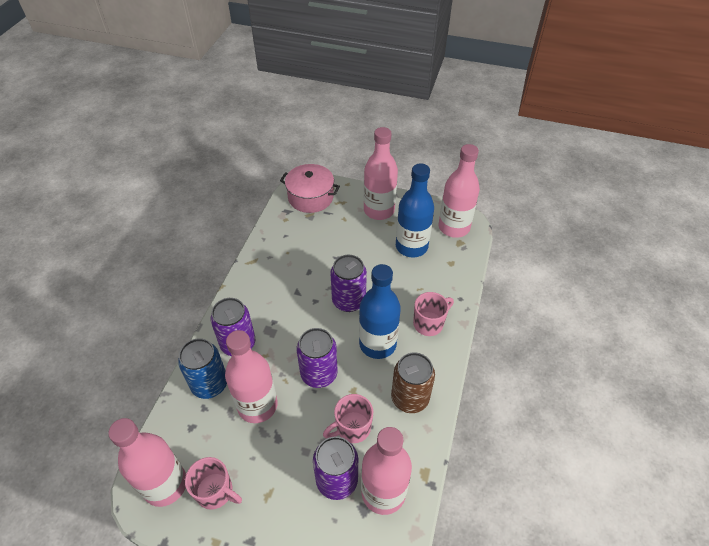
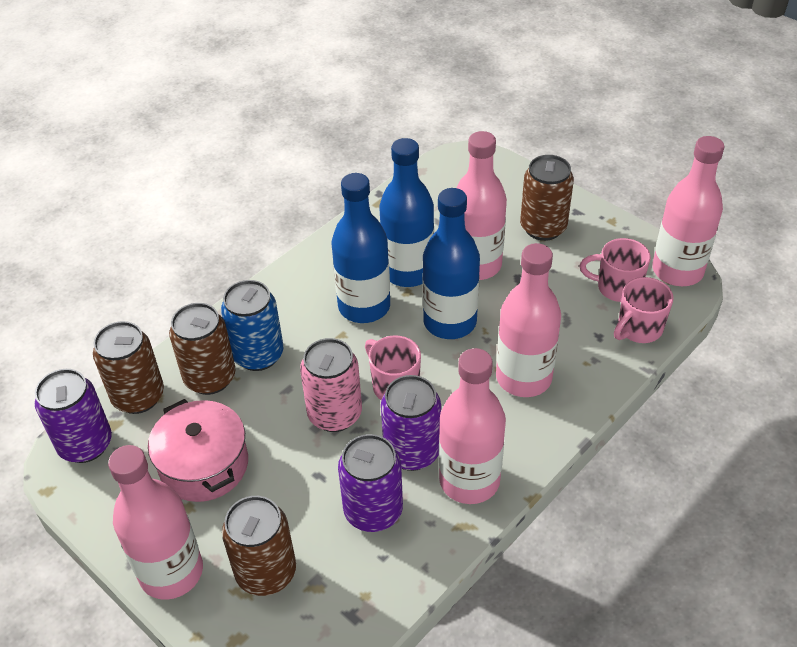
blue bottle: [359,264,401,359] [396,163,434,257] = 2 -> [331,173,390,323] [379,138,434,287] [423,188,480,339] = 3
brown can: [391,352,435,413] = 1 -> [93,321,164,414] [169,303,236,395] [222,496,296,596] [520,155,574,241] = 4
pink can: none = 0 -> [300,338,362,432] = 1
purple can: [210,298,255,356] [297,328,338,388] [313,437,358,500] [330,255,367,312] = 4 -> [35,369,112,463] [338,434,403,532] [381,375,441,471] = 3

